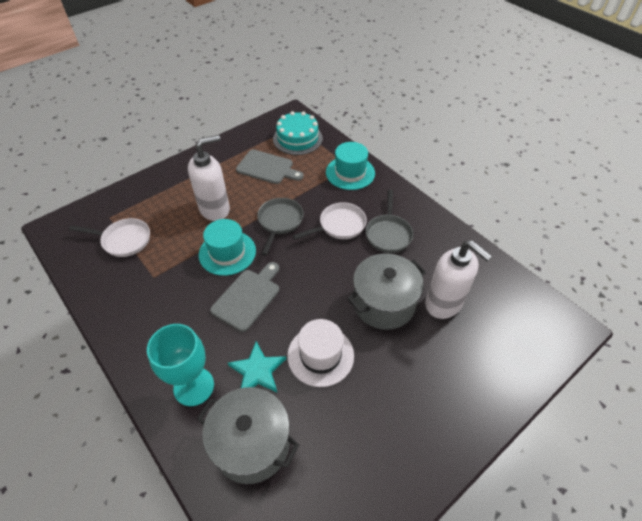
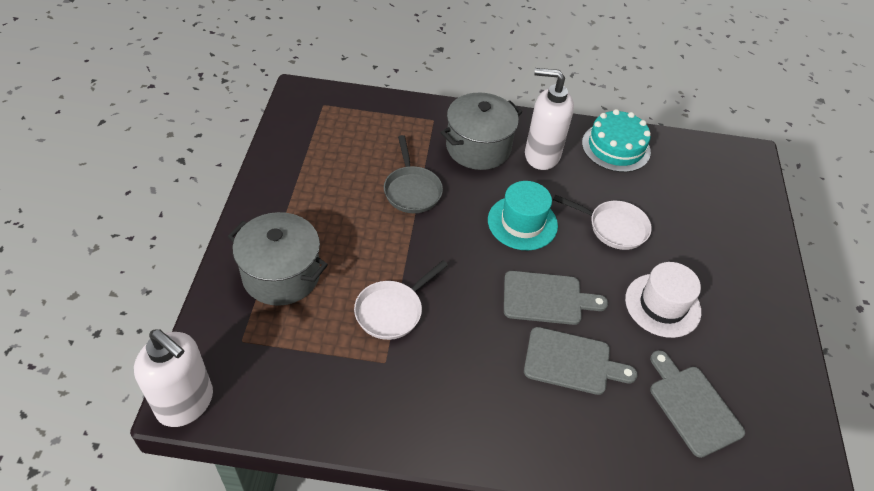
grey cutting board: [210,262,279,332] [236,149,304,184] = 2 -> [504,271,608,325] [524,327,638,395] [650,350,745,458] = 3
grey pan: [257,198,304,255] [366,190,413,253] = 2 -> [384,135,443,213] = 1
turquoise goblet: [147,324,214,406] = 1 -> none = 0
turquoise hat: [199,219,256,276] [326,142,375,190] = 2 -> [488,181,558,250] = 1
turquoise star: [228,341,286,392] = 1 -> none = 0

